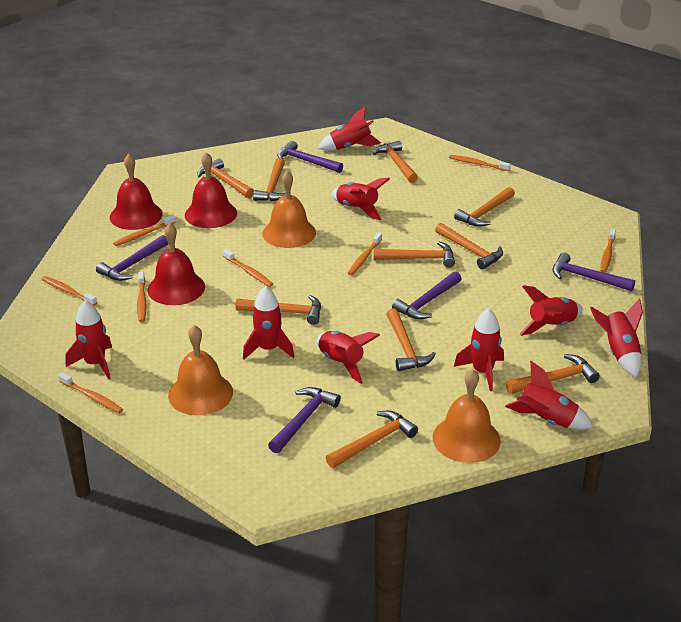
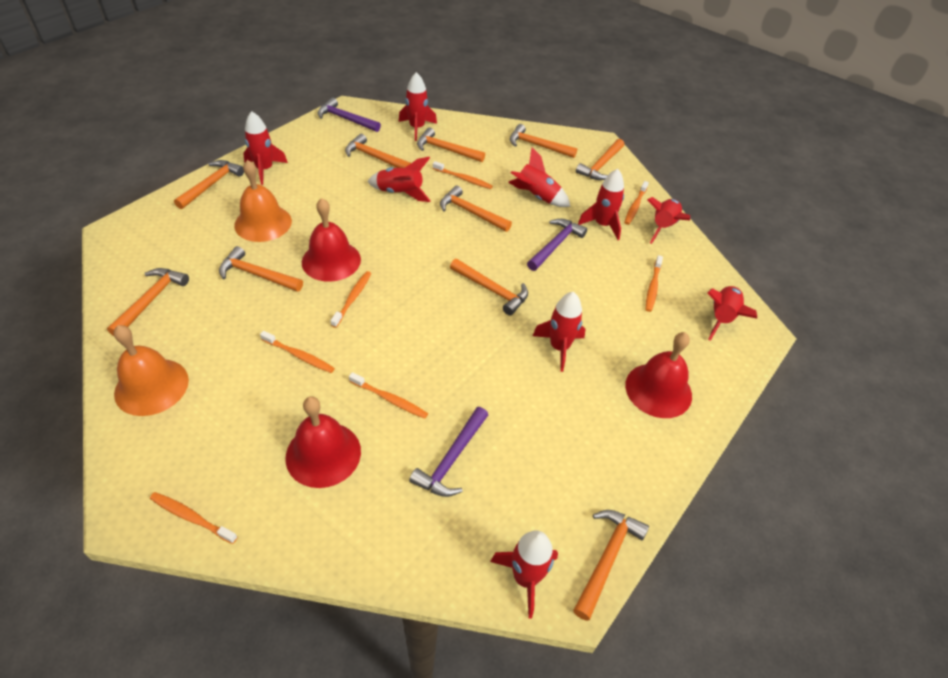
orange bell: [168,325,233,415] [262,170,316,248] [433,369,501,463] = 3 -> [114,325,189,416] [234,160,292,242] = 2
orange toothbrush: [42,276,97,306] [58,372,123,413] [113,215,176,246] [137,272,147,322] [223,249,273,287] [348,233,382,275] [449,155,511,171] [600,228,616,273] = 8 -> [150,492,238,544] [260,331,335,373] [331,271,372,328] [349,372,428,419] [433,161,493,189] [624,181,649,225] [646,255,663,312] = 7
purple hammer: [96,235,169,281] [268,387,341,453] [277,141,343,173] [392,271,461,319] [552,253,636,291] = 5 -> [318,98,381,132] [409,407,488,497] [527,219,587,271] = 3

